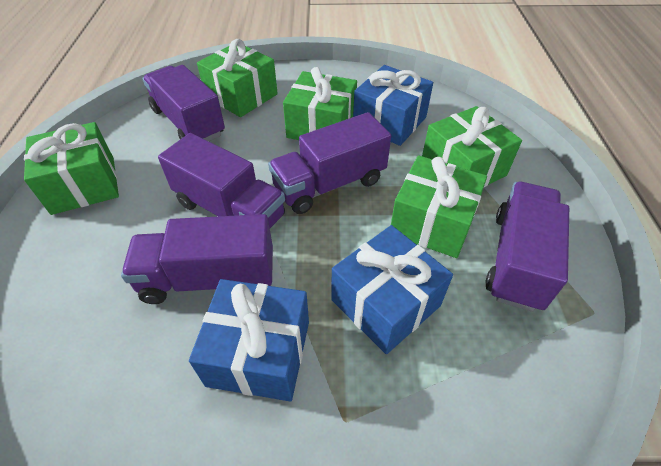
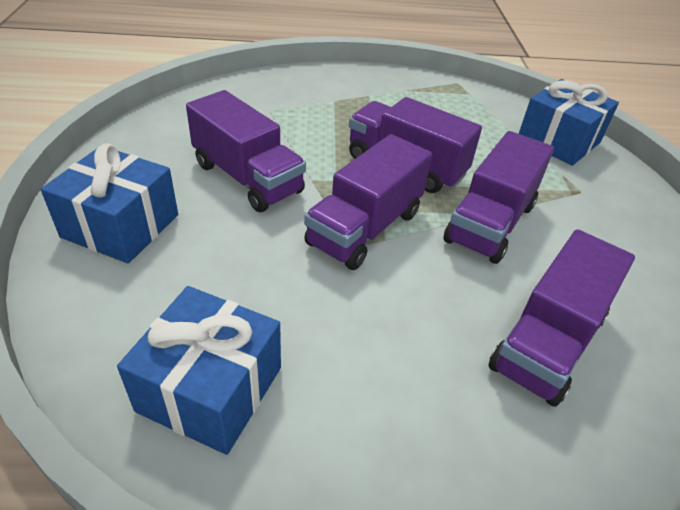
green gift: [24,122,119,215] [197,39,278,117] [283,67,357,140] [391,155,487,258] [422,106,522,187] = 5 -> none = 0

